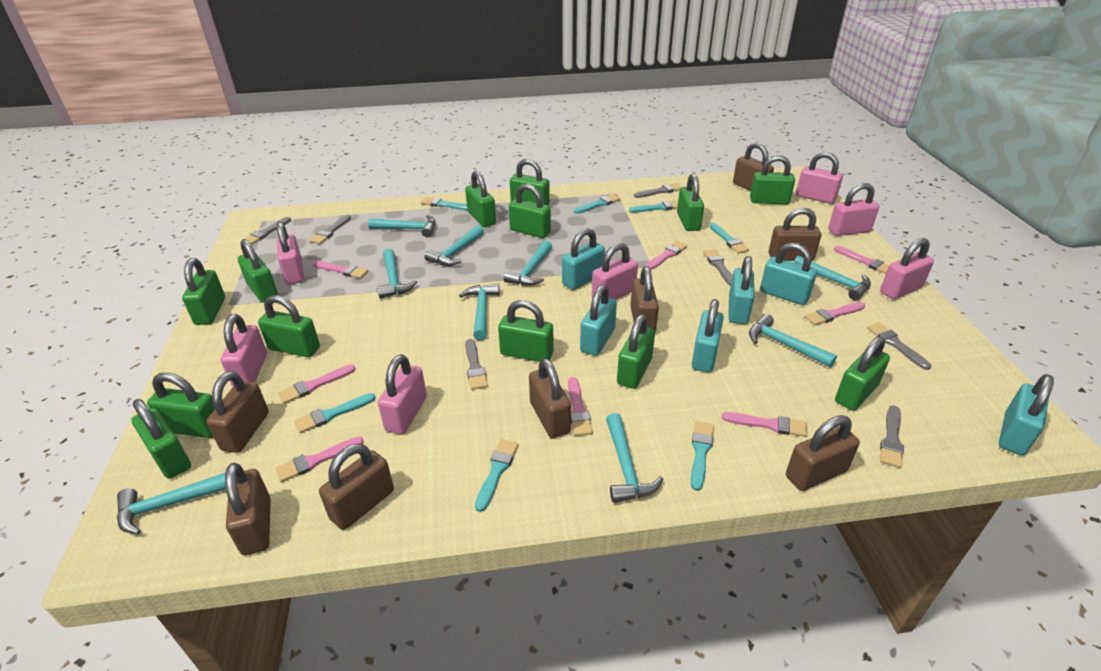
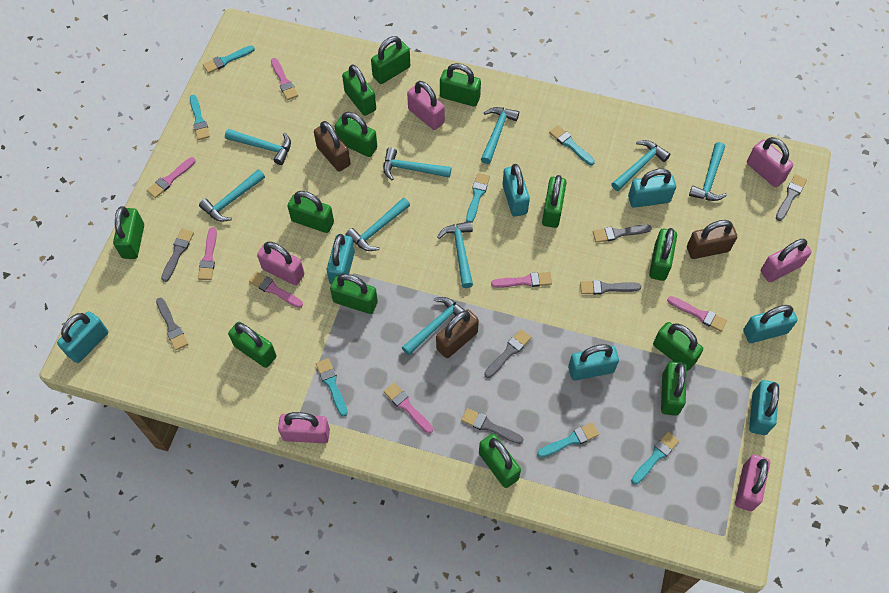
brown padlock: [206,371,269,453] [225,463,271,555] [319,443,394,530] [529,358,571,438] [630,266,659,332] [733,142,774,191] [769,208,821,261] [786,415,860,491] = 8 -> [314,121,351,172] [436,309,479,358] [687,220,737,259] = 3
pink brush: [275,437,364,482] [278,364,356,404] [312,261,368,278] [568,377,593,436] [645,241,687,270] [722,412,808,437] [805,302,865,325] [834,246,889,274] = 8 -> [147,157,195,198] [198,227,217,280] [249,271,303,308] [271,58,298,100] [384,383,433,433] [491,272,552,288] [667,296,727,332] = 7
pink padlock: [221,314,267,387] [277,222,304,284] [378,354,427,434] [592,243,638,300] [796,152,843,204] [828,183,879,236] [880,238,934,299] = 7 -> [257,242,304,285] [278,412,330,443] [407,81,445,130] [735,455,770,511] [747,137,794,187] [761,239,812,282] = 6
turquoise padlock: [562,228,605,290] [580,285,617,356] [692,299,724,372] [728,256,754,324] [760,243,817,305] [999,374,1054,455] = 6 -> [57,311,108,363] [327,234,355,284] [502,164,530,217] [568,344,619,381] [628,169,676,208] [743,305,798,343] [749,380,779,435] = 7

